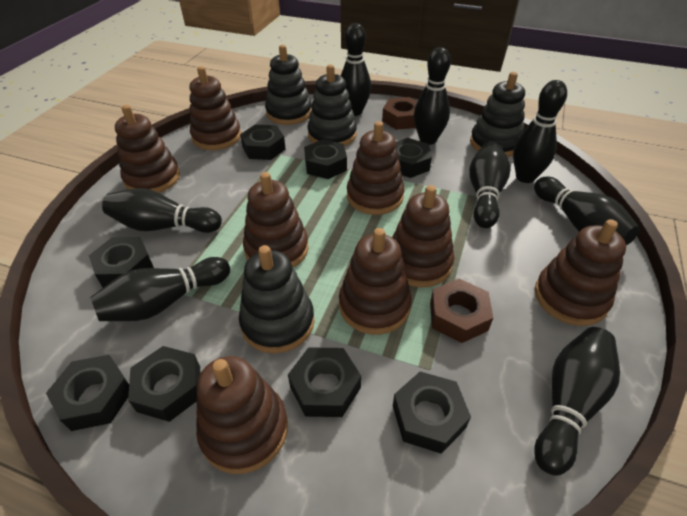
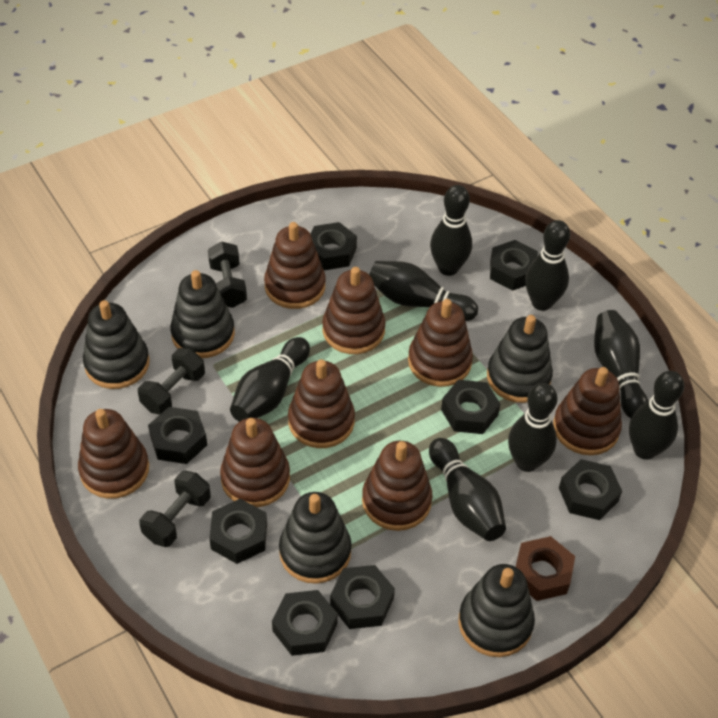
black dumbbell: none = 0 -> [138,348,205,415] [139,471,211,547] [208,241,247,308] = 3
black stacking toy: [239,245,315,353] [265,45,312,125] [307,65,357,146] [470,72,525,157] = 4 -> [83,300,150,389] [170,270,235,358] [279,492,352,584] [458,564,535,657] [487,315,553,403] = 5
brown nut: [382,97,417,130] [430,279,493,343] = 2 -> [516,536,575,601] = 1

